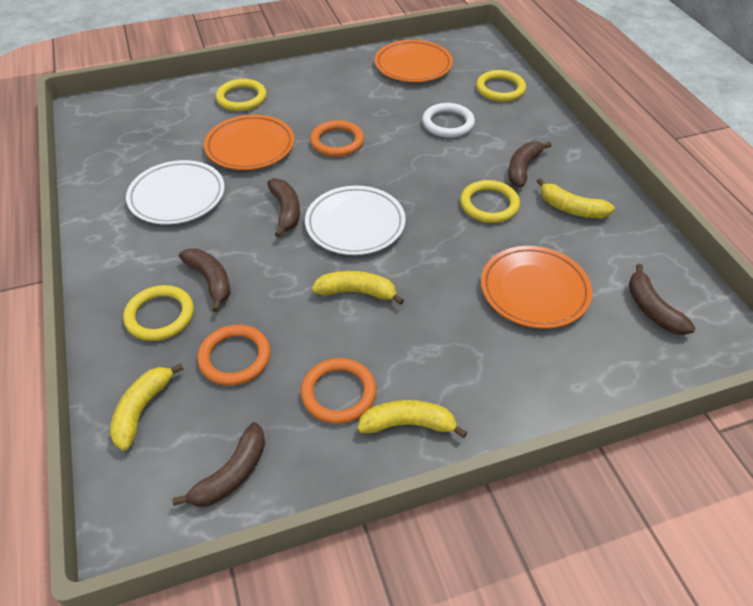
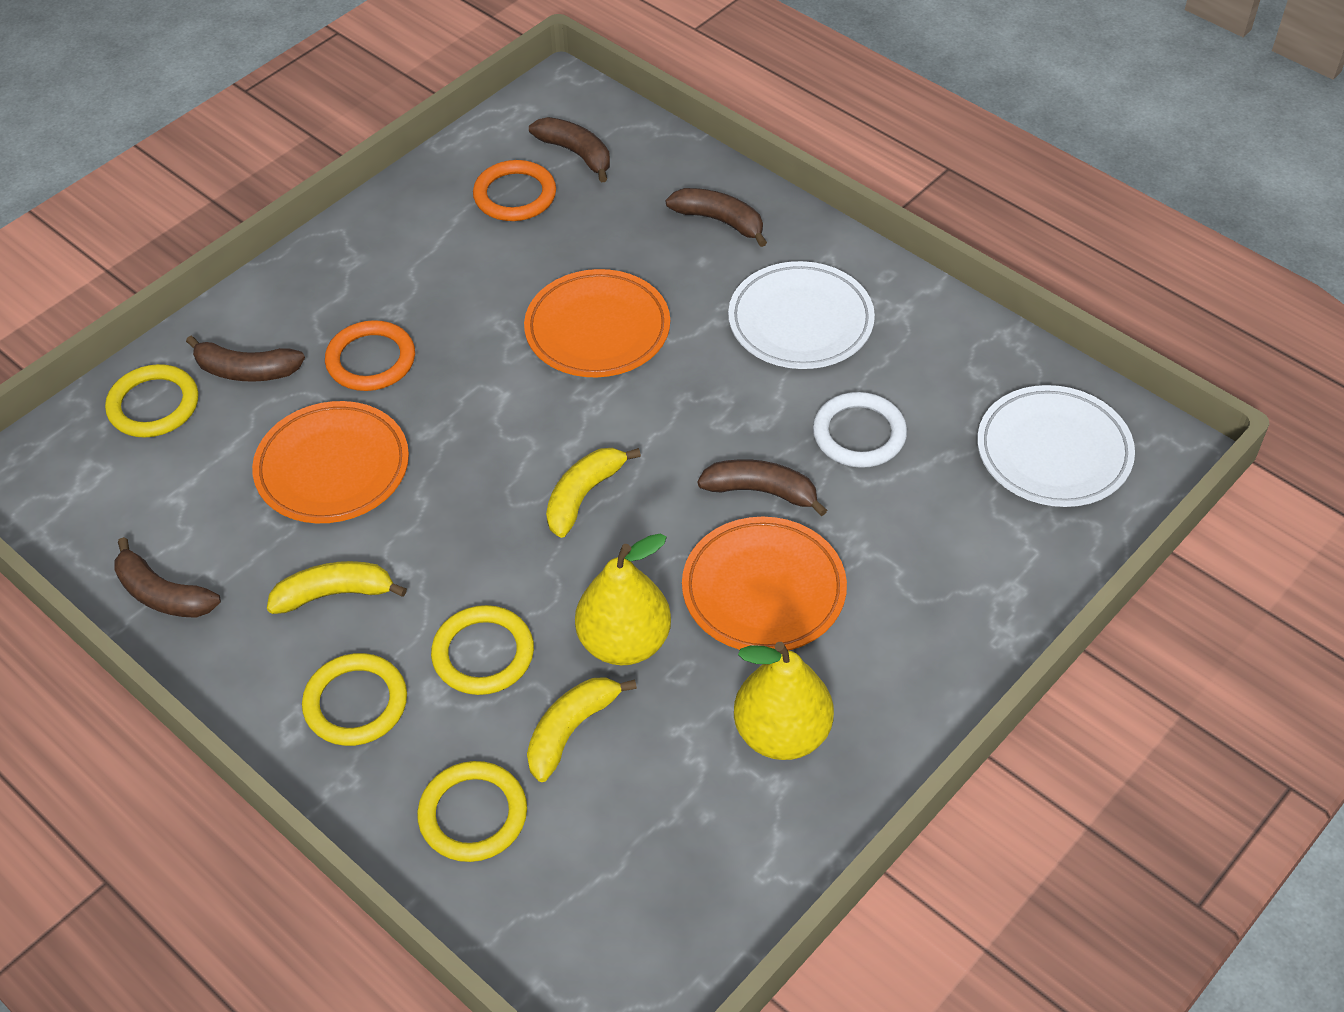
orange ring: [197,325,271,386] [301,358,376,424] [310,120,364,157] = 3 -> [325,320,415,391] [473,160,556,221] = 2
yellow banana: [110,363,184,451] [312,271,404,305] [357,400,468,438] [537,178,615,219] = 4 -> [267,561,407,614] [527,677,637,782] [546,448,641,538] = 3
yellow pear: none = 0 -> [575,533,671,665] [734,642,834,760] = 2

